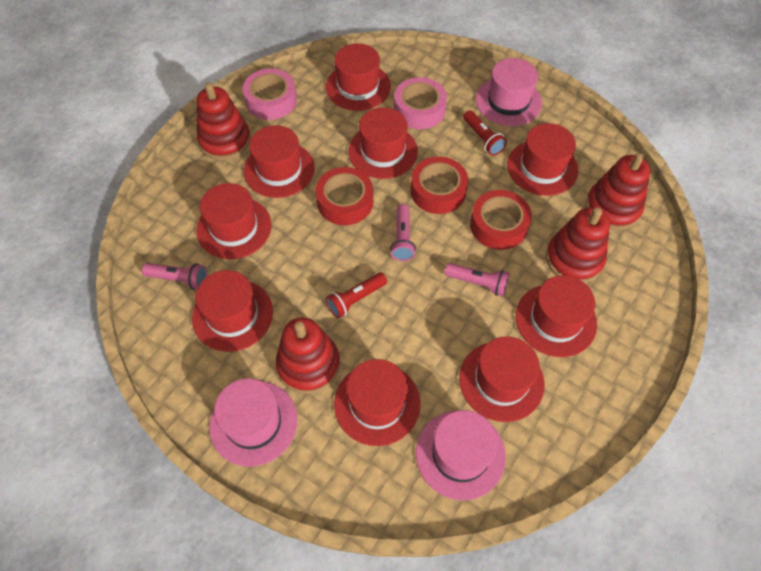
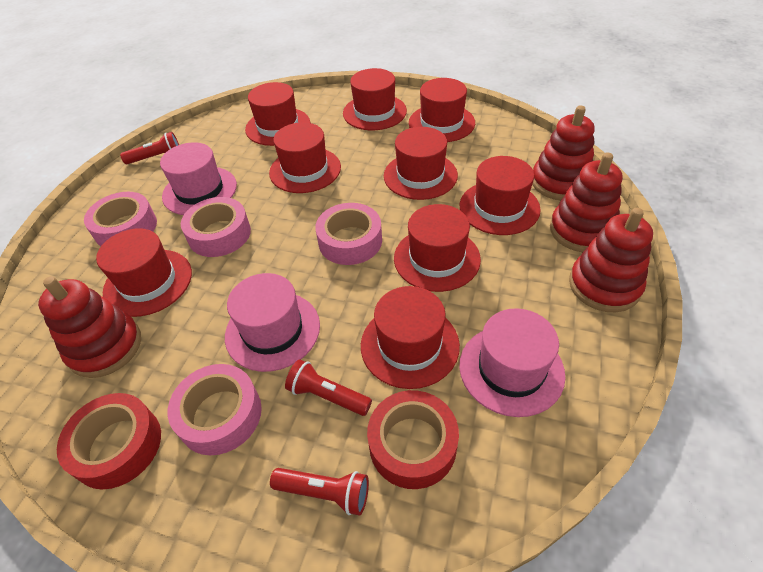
pink flashlight: [142,263,207,290] [390,204,416,261] [445,263,510,296] = 3 -> none = 0
pink tape: [243,68,297,120] [394,77,447,129] = 2 -> [84,192,157,246] [168,364,262,455] [181,197,251,257] [315,203,382,265] = 4
red flashlight: [326,272,387,318] [463,110,507,156] = 2 -> [120,132,179,164] [270,468,369,515] [285,359,372,416] = 3
red tape: [316,167,373,225] [411,157,468,214] [470,190,532,250] = 3 -> [57,393,161,489] [367,390,459,489] = 2

